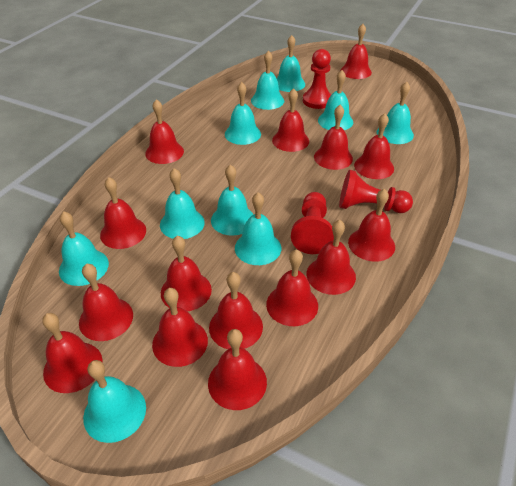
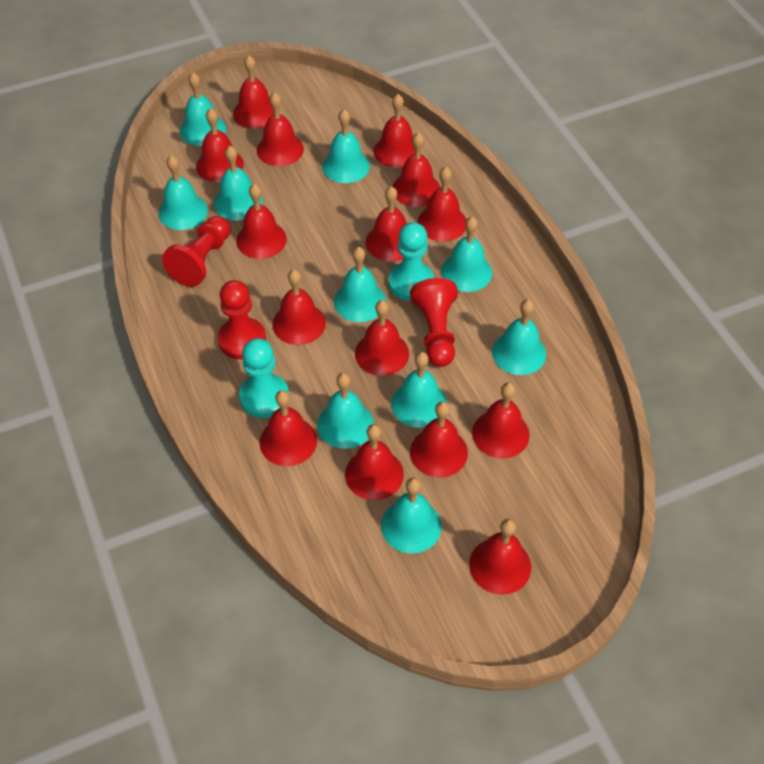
turquoise pawn: none = 0 -> [239,338,289,418] [389,222,435,301] = 2

